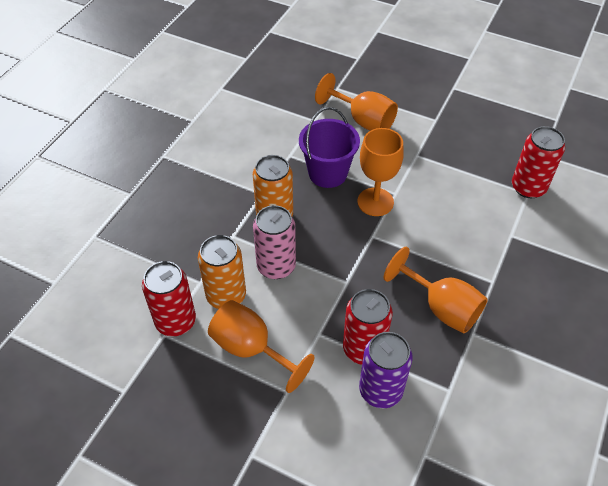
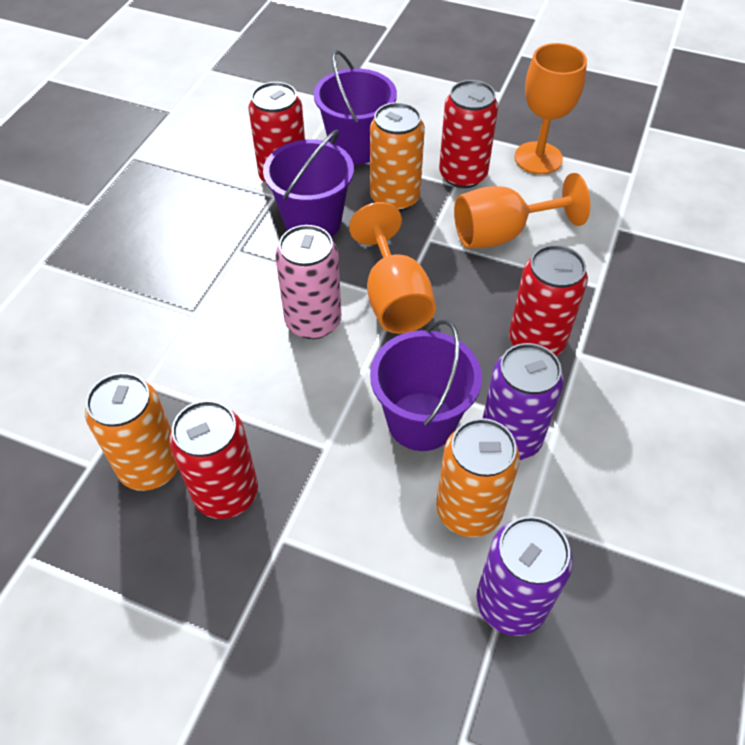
orange can: [198,235,246,309] [253,155,293,216] = 2 -> [85,373,178,491] [370,102,425,212] [436,418,520,537] = 3
orange goblet: [208,300,314,393] [315,73,398,131] [357,128,404,216] [384,247,488,333] = 4 -> [349,202,436,334] [454,173,590,249] [514,43,587,174] = 3
purple bucket: [299,107,360,188] = 1 -> [263,130,354,237] [314,50,397,165] [370,320,482,451] = 3
purple can: [359,332,413,408] = 1 -> [476,516,573,636] [483,343,564,460] = 2
red can: [142,261,196,337] [343,289,393,365] [512,126,565,198] = 3 -> [169,400,258,519] [248,82,305,183] [439,80,498,188] [509,245,588,356] = 4

